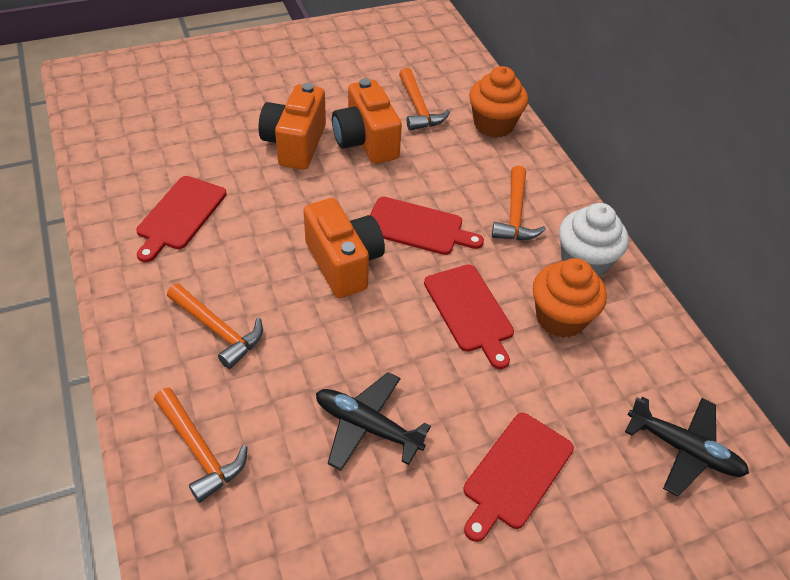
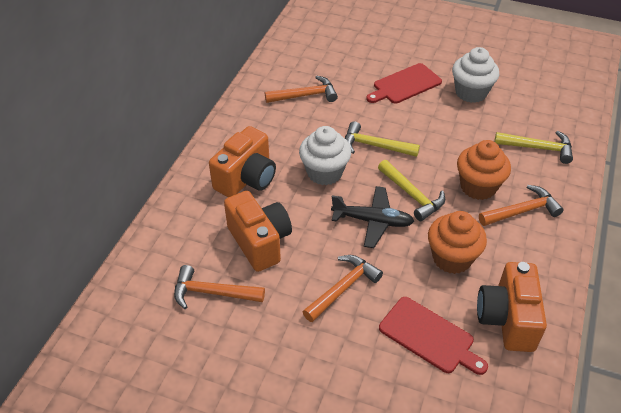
black plane: [316,372,431,471] [625,397,749,496] = 2 -> [331,186,414,248] = 1
red cutting board: [136,176,227,263] [370,197,484,255] [424,264,514,369] [464,413,574,542] = 4 -> [366,63,442,104] [379,297,488,375] = 2
white cupcake: [559,203,629,278] = 1 -> [299,126,351,185] [452,47,499,103] = 2
yellow hammer: none = 0 -> [345,121,420,157] [378,160,445,221] [494,131,573,164] = 3

